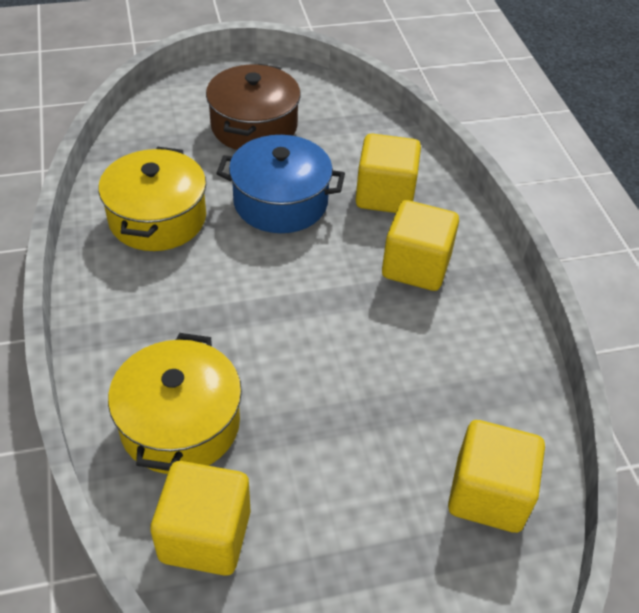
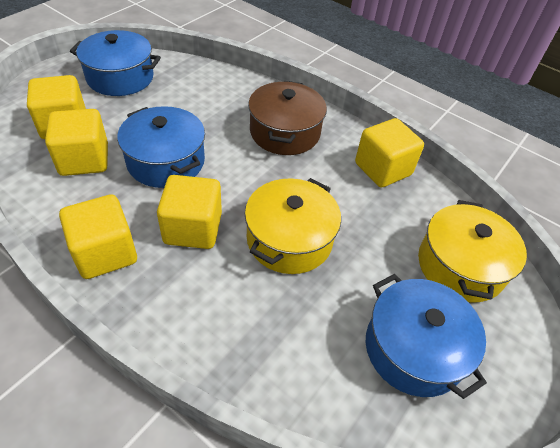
blue pot: [216,135,345,233] = 1 -> [70,30,161,96] [117,106,205,188] [366,274,487,399] = 3
yellow cube: [150,461,251,576] [356,134,421,213] [382,200,459,291] [448,420,545,533] = 4 -> [27,75,86,139] [45,109,108,176] [59,194,137,279] [157,175,222,249] [355,118,424,188] = 5

